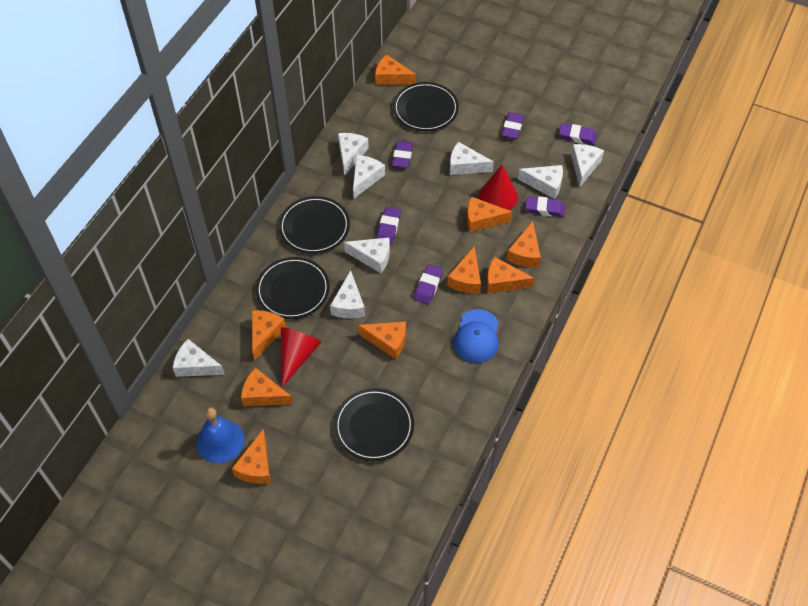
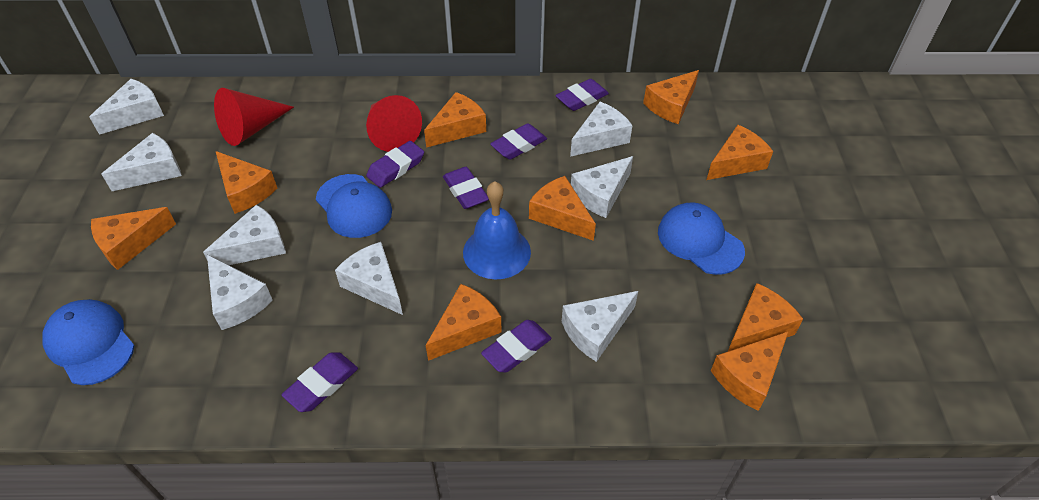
black plate: [256,257,330,319] [279,196,350,254] [334,388,414,461] [393,82,459,131] = 4 -> none = 0
blue cap: [454,309,499,363] = 1 -> [42,299,135,385] [316,174,392,238] [658,202,745,275] = 3

